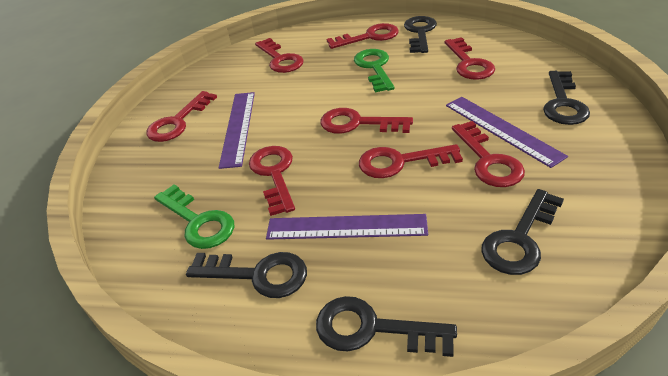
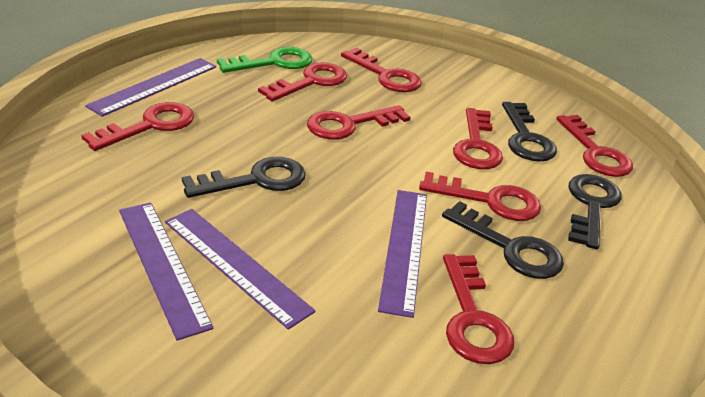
black key: [186,252,307,298] [316,296,457,357] [404,16,437,53] [481,189,564,275] [543,71,590,125] = 5 -> [182,157,306,198] [442,201,564,279] [502,102,557,162] [568,174,622,249] = 4
green key: [154,184,234,249] [354,49,395,92] = 2 -> [217,47,312,73] = 1
purple ruler: [219,92,255,169] [266,214,428,240] [446,97,568,168] = 3 -> [85,58,216,117] [119,202,214,341] [165,209,316,330] [378,190,427,318] = 4

